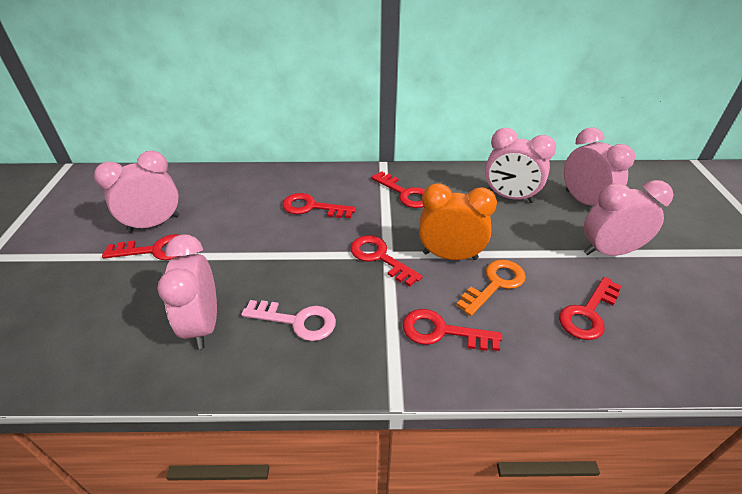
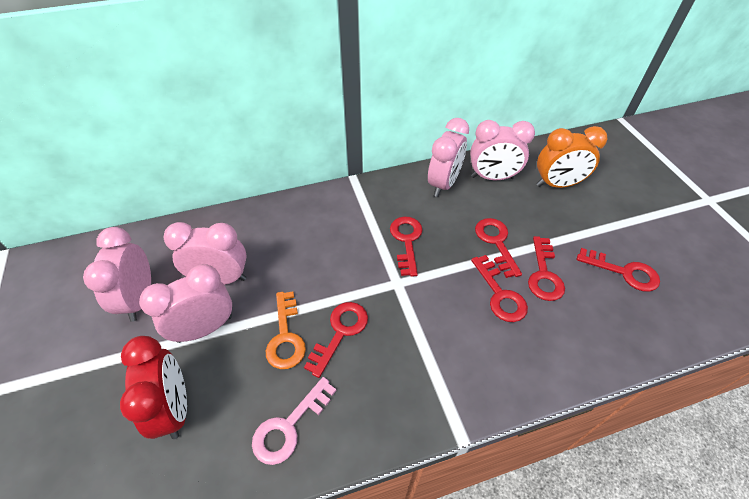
red clock: none = 0 -> [120,336,187,439] = 1

